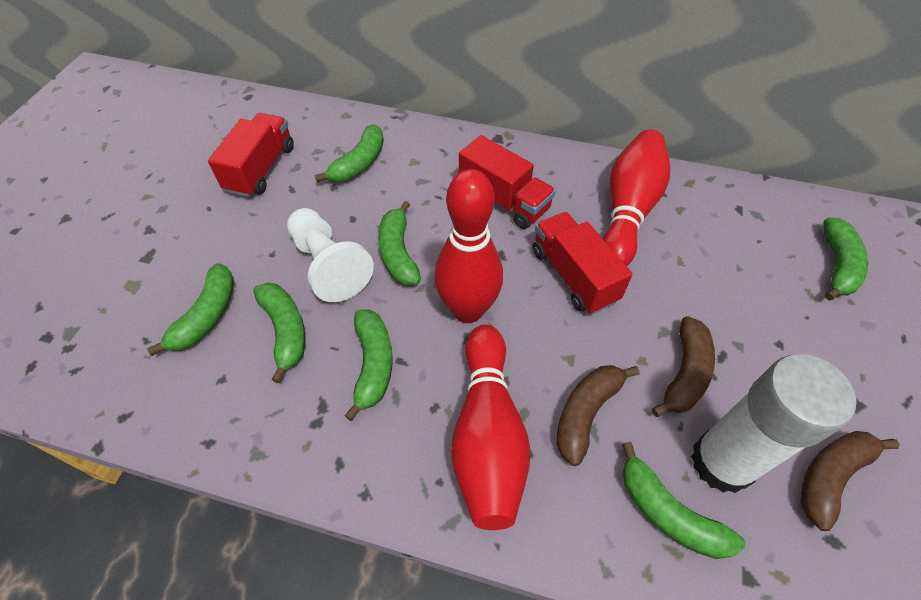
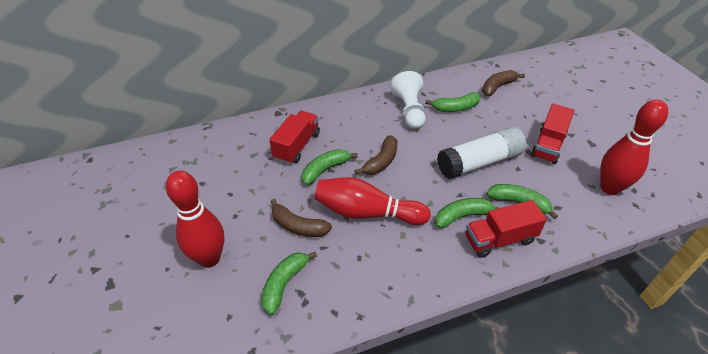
green banana: [147,263,234,356] [253,283,306,383] [315,124,384,182] [344,310,393,421] [378,201,421,285] [622,442,745,559] [824,217,868,300] = 7 -> [261,252,317,315] [302,149,358,185] [425,92,481,112] [435,198,499,228] [486,184,558,219] = 5

